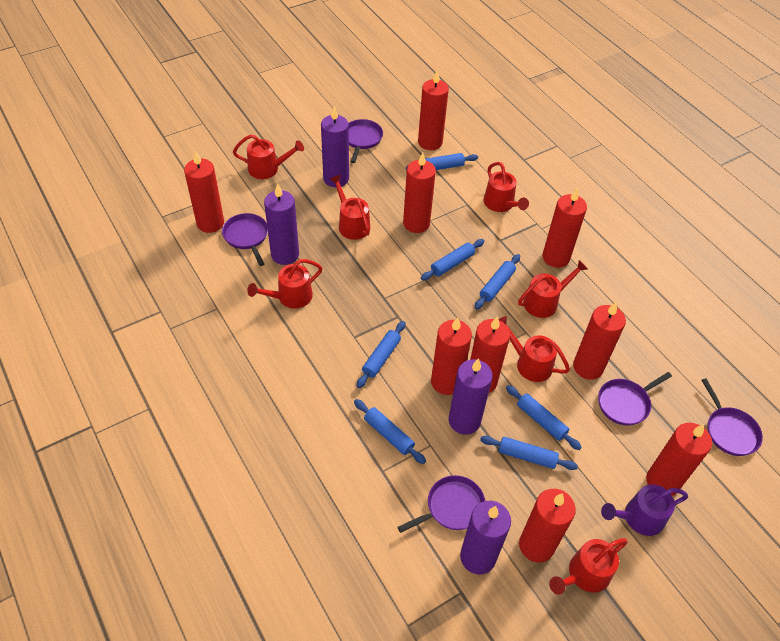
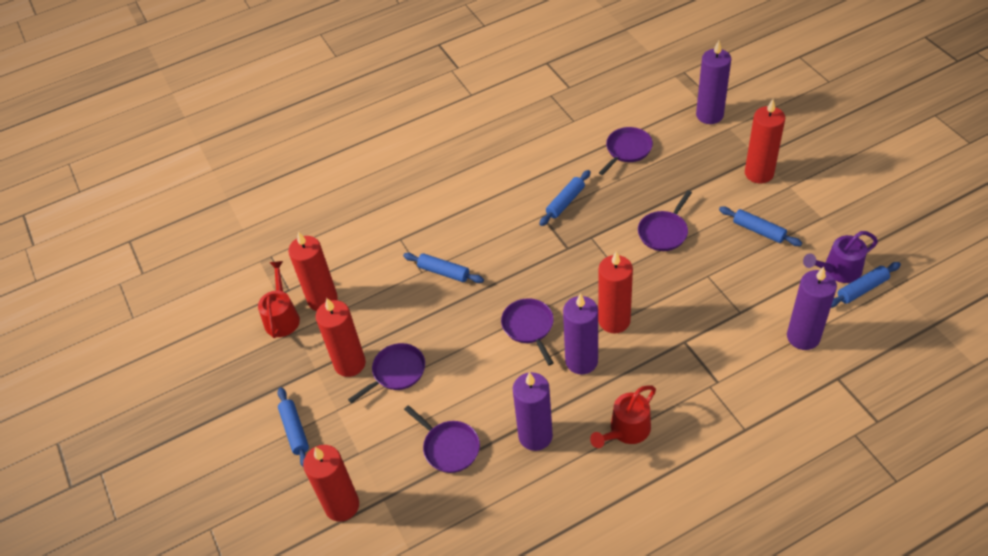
blue rolling pin: [354,399,426,464] [356,321,405,388] [406,153,478,170] [421,239,484,281] [475,254,520,309] [480,436,578,470] [506,385,582,450] = 7 -> [277,387,309,467] [403,253,484,283] [539,170,591,226] [719,206,802,246] [831,262,901,308] = 5
red candle: [184,151,224,233] [403,153,436,233] [418,70,449,150] [431,317,472,395] [470,317,510,393] [519,489,576,563] [542,187,587,268] [573,302,626,380] [646,423,712,496] = 9 -> [288,232,338,311] [303,445,359,522] [316,298,366,377] [598,252,633,334] [745,99,785,183] = 5
red watering can: [233,135,304,179] [247,259,322,308] [330,175,370,240] [484,162,529,212] [499,316,570,382] [518,260,588,318] [549,538,628,595] = 7 -> [258,261,300,338] [590,385,656,448] = 2

